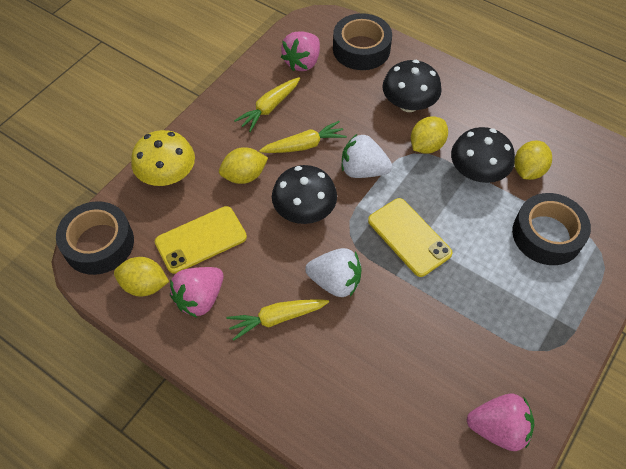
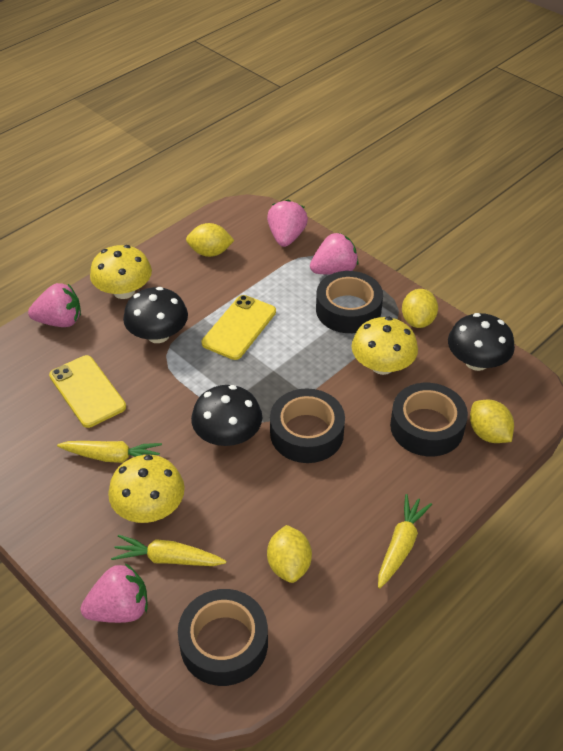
black tape: [56,201,134,275] [333,13,392,70] [512,193,591,265] = 3 -> [178,589,268,686] [270,389,345,463] [316,271,383,333] [390,383,468,456] = 4
pink strawberry: [170,267,224,318] [281,31,320,71] [467,394,534,451] = 3 -> [28,283,81,327] [80,563,148,623] [267,200,308,247] [310,233,358,275] = 4
white strawberry: [305,248,362,297] [342,133,392,178] = 2 -> none = 0
yellow mushroom: [131,130,195,186] = 1 -> [90,245,152,299] [108,455,185,523] [351,317,418,375] = 3

